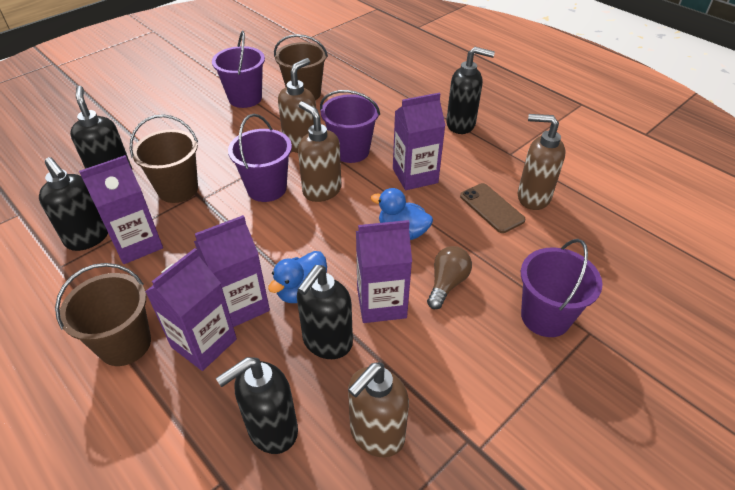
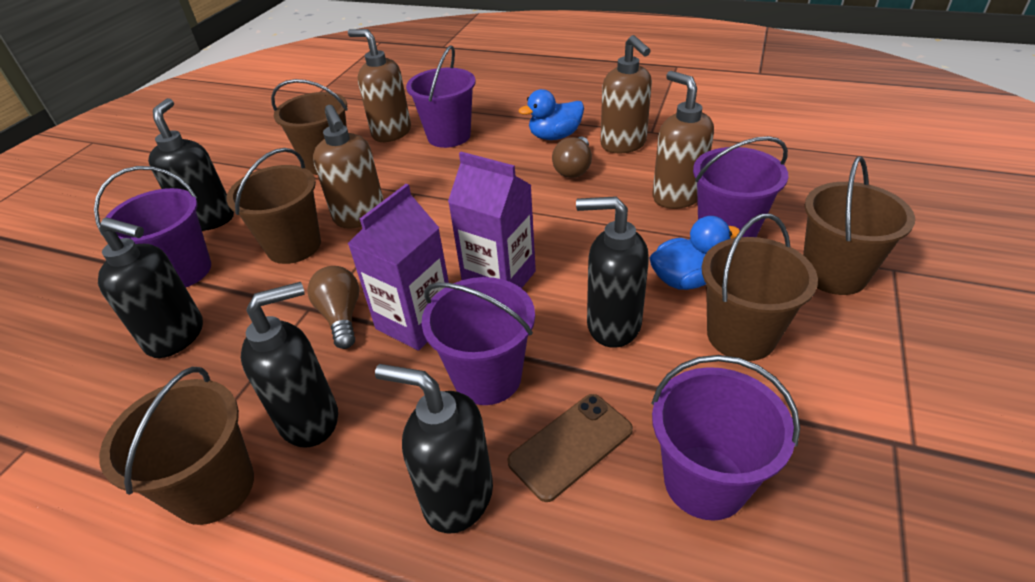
brown bucket: [55,263,151,366] [130,114,198,203] [274,34,328,100] = 3 -> [99,367,254,525] [226,148,321,264] [271,79,348,175] [702,214,818,361] [803,156,915,295] = 5
brown light bulb: [427,246,472,309] = 1 -> [307,266,359,349] [552,137,592,178] = 2
purple bucket: [212,31,265,108] [228,114,292,202] [320,90,380,163] [521,239,602,337] = 4 -> [94,166,211,287] [406,46,476,148] [422,277,535,405] [652,355,800,521] [693,136,788,237] = 5
purple carton: [79,155,163,264] [145,248,237,371] [194,215,270,327] [356,220,412,323] [393,93,446,190] = 5 -> [347,184,449,351] [448,152,536,288] = 2

